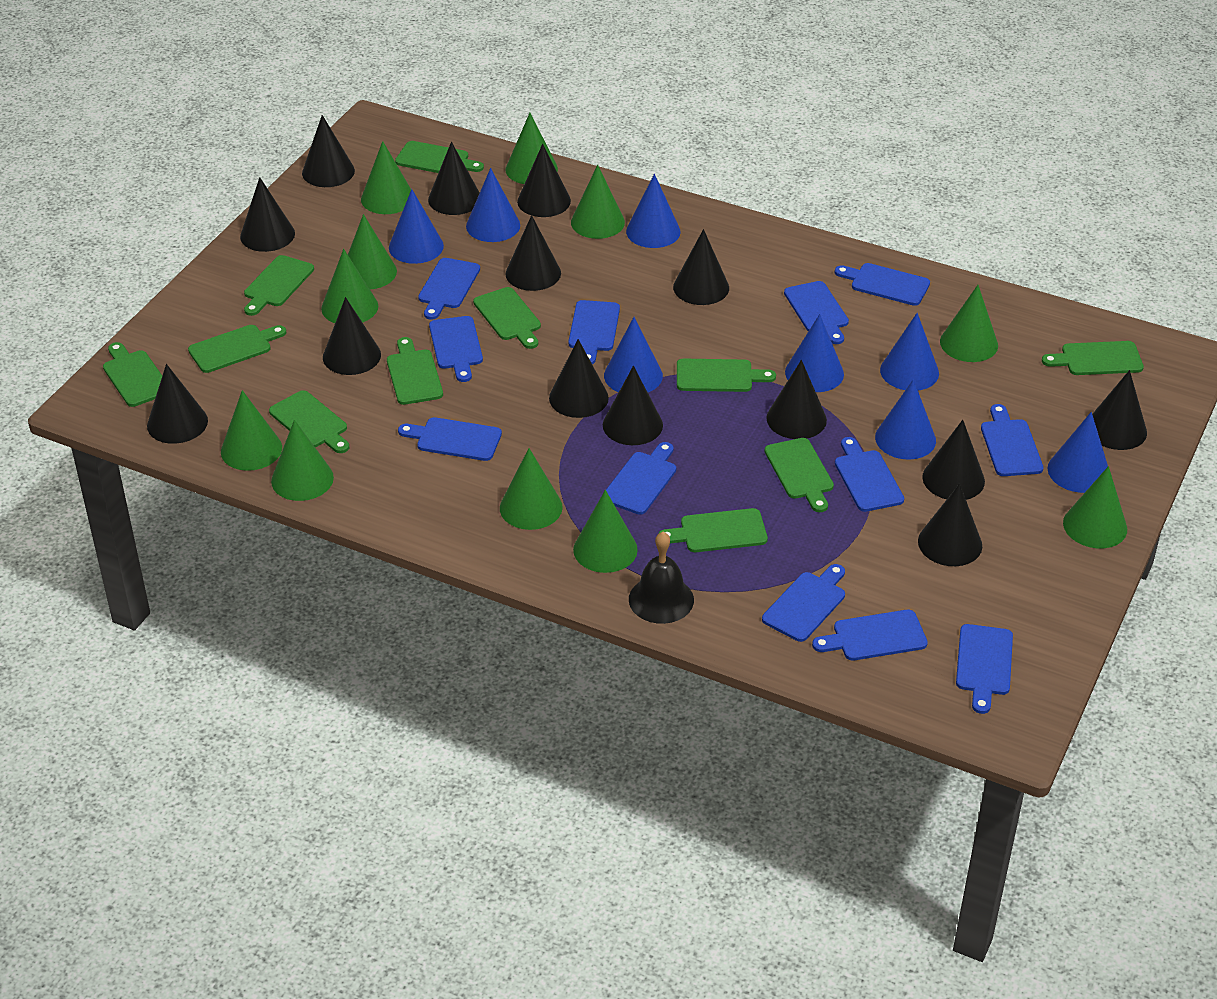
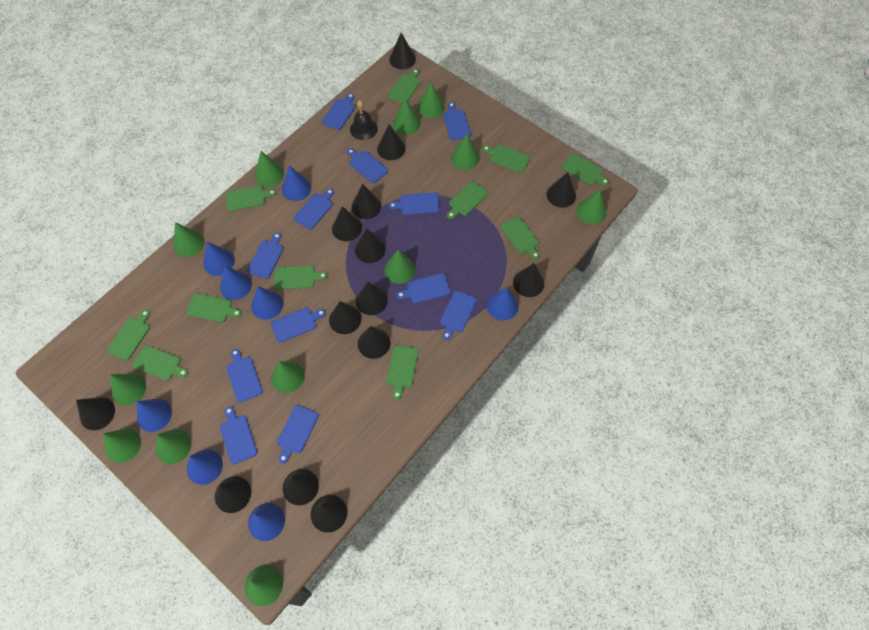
green cone: [221,390,282,471] [271,420,334,501] [321,249,378,323] [348,214,397,290] [361,141,411,214] [500,448,563,530] [505,113,558,184] [571,165,625,239] [573,490,638,573] [940,285,998,362] [1063,466,1127,548] = 11 -> [103,428,141,463] [110,373,146,406] [156,429,191,464] [174,222,204,257] [245,565,283,606] [255,151,284,187] [271,361,305,393] [384,250,415,284] [393,98,421,135] [417,82,445,118] [451,134,480,170] [577,189,607,224] = 12

